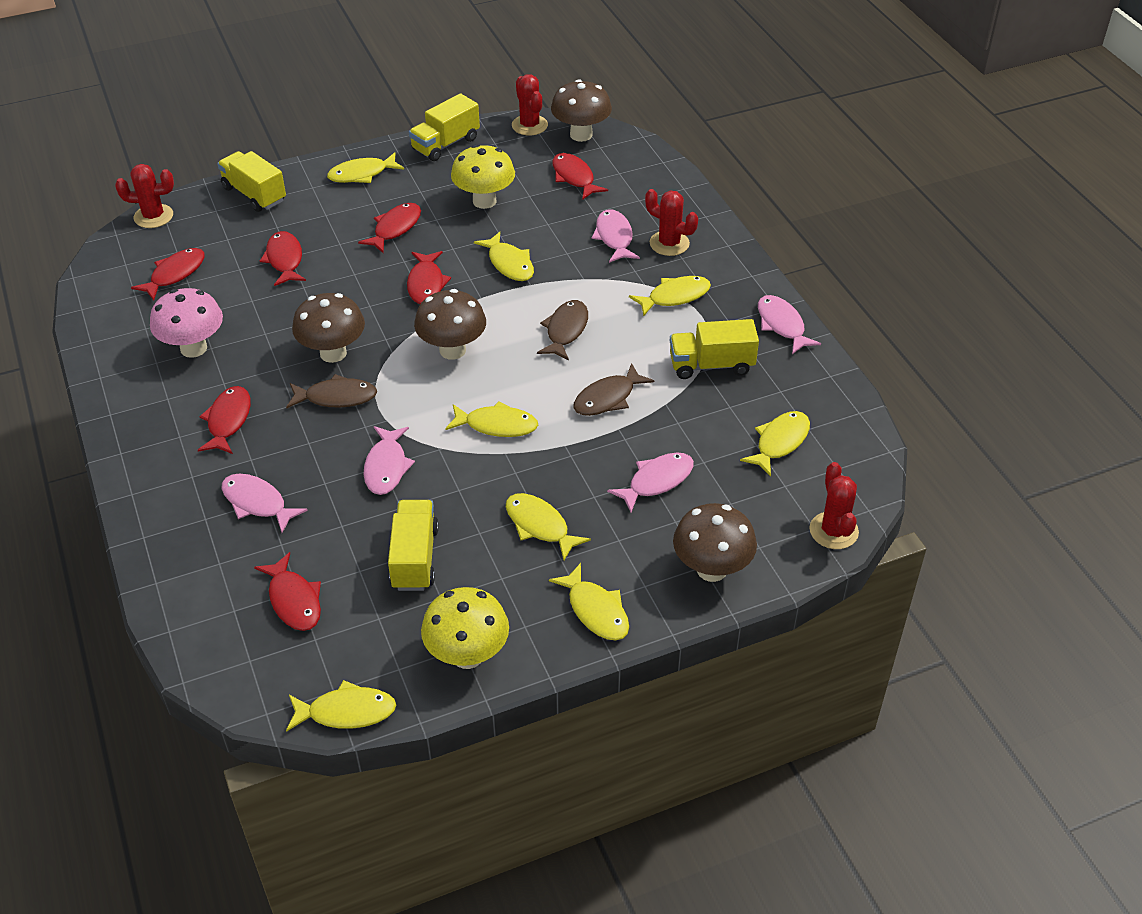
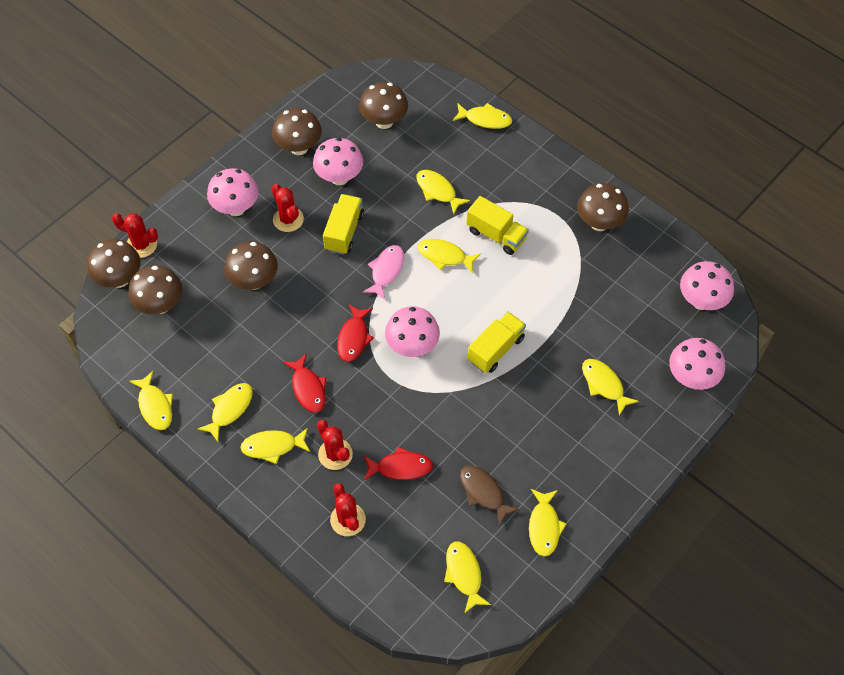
brown fish: [286,374,377,408] [537,300,588,361] [573,363,654,416] = 3 -> [460,465,520,526] = 1
brown mushroom: [292,293,365,363] [414,289,486,360] [551,79,612,142] [673,503,757,582] = 4 -> [87,239,141,288] [128,265,182,314] [224,241,278,290] [272,108,322,155] [359,82,408,129] [577,183,629,231] = 6
pink fish: [222,474,308,533] [364,426,415,495] [591,209,640,263] [607,453,694,512] [758,295,821,354] = 5 -> [363,245,404,300] = 1
pink mushroom: [150,288,223,358] = 1 -> [207,168,258,216] [313,138,363,185] [385,306,440,357] [669,338,725,390] [680,261,734,310] = 5
red fish: [131,248,205,301] [198,386,251,454] [254,552,321,631] [260,231,306,286] [358,203,421,253] [407,251,451,304] [553,153,608,200] = 7 -> [283,353,326,413] [337,305,374,362] [364,447,433,480] = 3
yellow fish: [286,680,396,732] [327,152,404,183] [445,401,538,437] [474,232,534,281] [506,493,591,560] [549,563,629,640] [629,276,711,316] [740,411,810,477] = 8 -> [129,371,173,430] [197,383,253,442] [240,428,310,464] [416,170,470,215] [418,239,481,273] [444,541,491,614] [452,103,512,129] [529,489,566,557] [582,359,639,415] = 9
yellow mushroom: [421,587,509,669] [451,144,515,209] = 2 -> none = 0
yellow truck: [217,151,286,212] [388,500,439,591] [409,93,480,161] [670,319,759,379] = 4 -> [323,194,364,255] [466,196,529,255] [468,312,526,373] = 3

